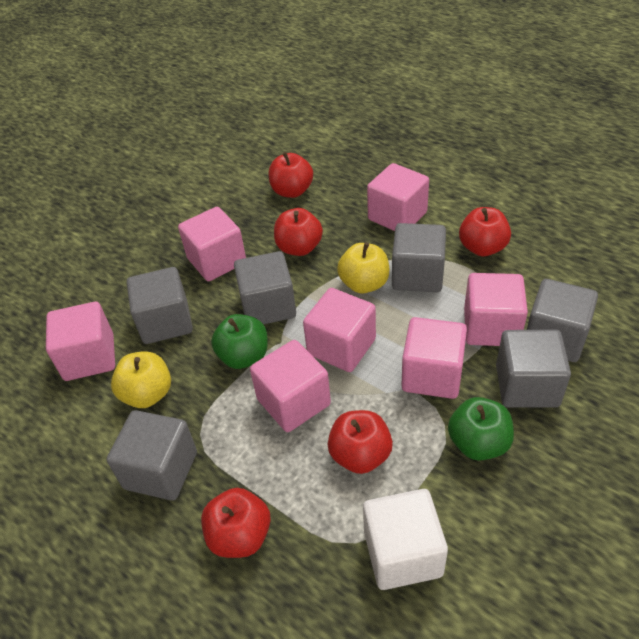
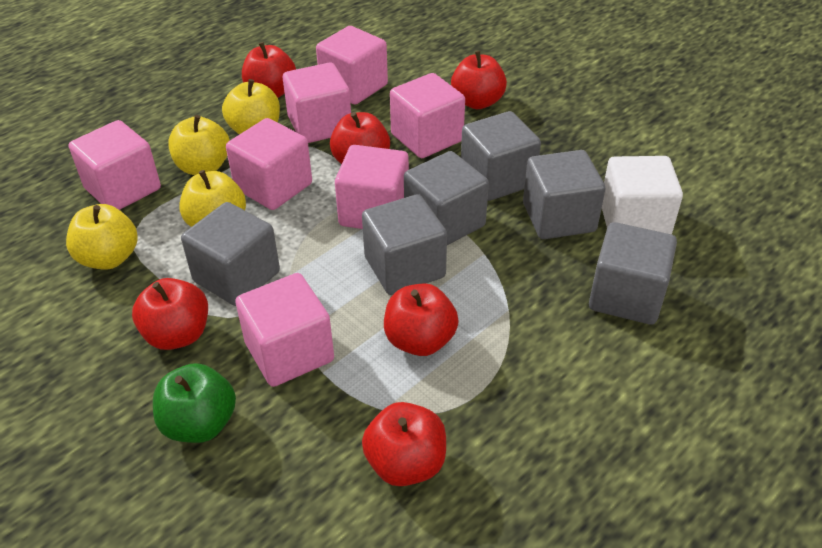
green apple: [211,314,268,369] [448,397,514,461] = 2 -> [153,363,236,443] = 1
red apple: [201,488,271,558] [269,152,313,198] [274,208,323,256] [328,410,393,474] [459,207,511,256] = 5 -> [132,278,208,350] [242,42,296,98] [330,112,390,164] [362,402,446,486] [384,283,459,356] [451,51,507,109] = 6
yellow apple: [111,351,171,408] [337,243,389,293] = 2 -> [66,204,138,270] [168,115,230,175] [179,170,246,227] [222,79,280,134] = 4

